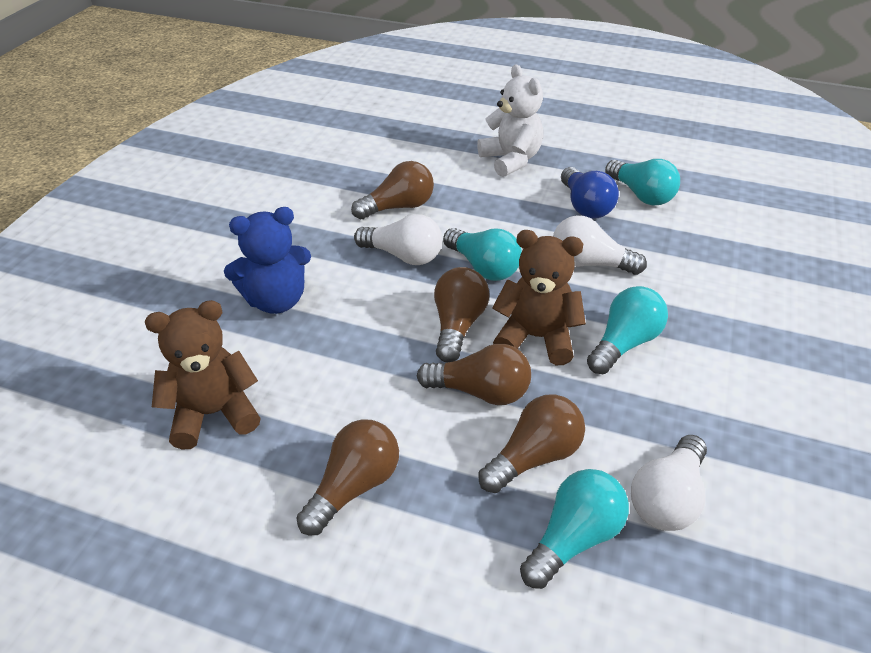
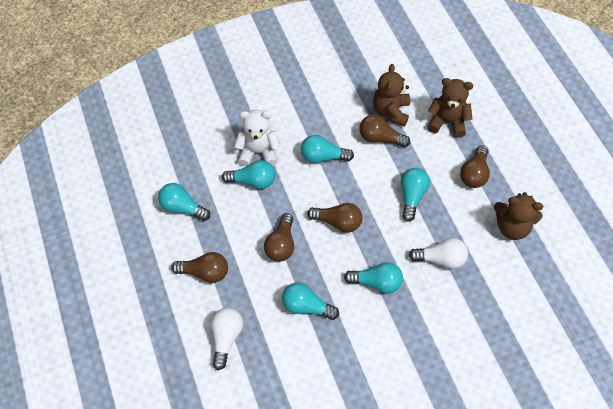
blue light bulb: [561,167,619,218] = 1 -> none = 0
blue teddy bear: [224,207,311,314] = 1 -> none = 0
brown teddy bear: [145,300,261,450] [492,230,586,365] = 2 -> [373,64,410,127] [427,78,473,138] [494,192,543,240] = 3
turquoise light bulb: [443,228,522,281] [520,469,629,589] [587,286,668,374] [605,159,680,205] = 4 -> [158,183,210,221] [222,160,275,189] [282,282,339,320] [301,135,354,163] [344,262,403,294] [401,168,430,222] = 6
white light bulb: [354,214,442,265] [553,215,647,275] [631,435,707,531] = 3 -> [211,308,243,370] [409,238,468,269] = 2

